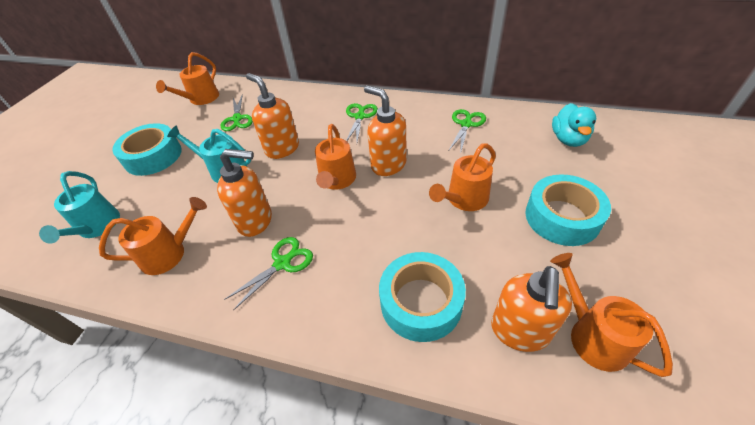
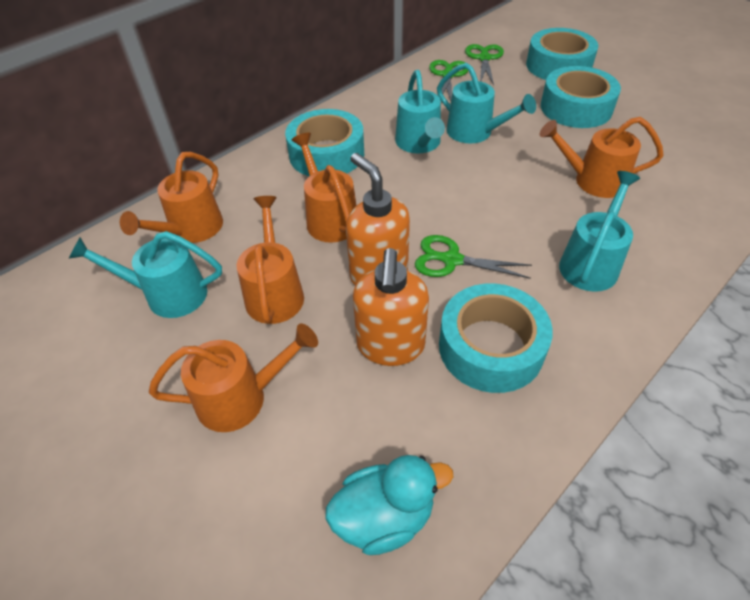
green scissors: [221,94,253,131] [224,237,313,311] [346,103,378,142] [449,109,486,154] = 4 -> [415,235,532,279] [429,60,468,101] [465,44,504,85] = 3
orange soap dispenser: [217,149,272,237] [246,73,299,159] [364,85,407,176] [491,266,572,352] = 4 -> [346,153,410,285] [353,248,429,366] = 2
turquoise tape: [112,123,182,176] [379,252,466,342] [525,174,611,246] = 3 -> [285,109,364,176] [439,284,553,393] [526,28,598,80] [541,66,621,128] = 4
turquoise watering can: [39,171,120,244] [167,125,251,183] = 2 -> [68,231,222,318] [395,70,445,153] [437,63,536,144] [559,171,640,292] = 4

